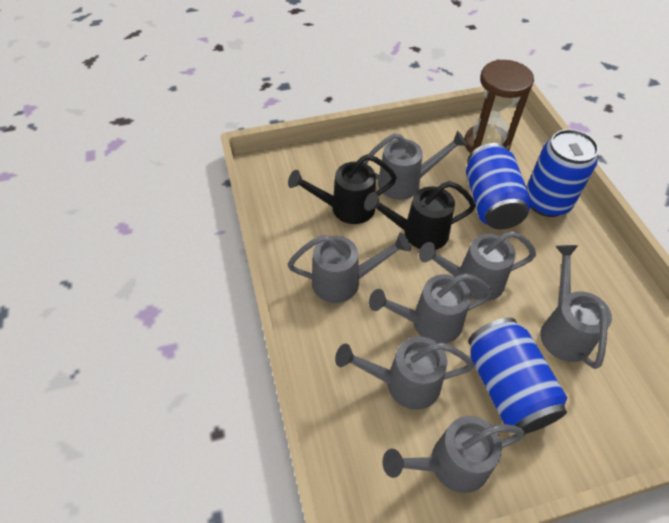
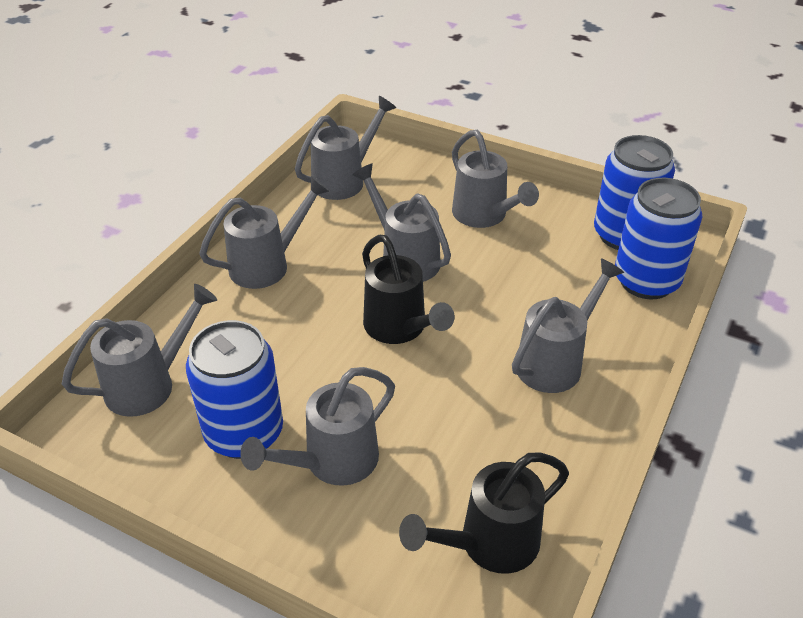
brown hourglass: [464,59,534,153] = 1 -> none = 0

